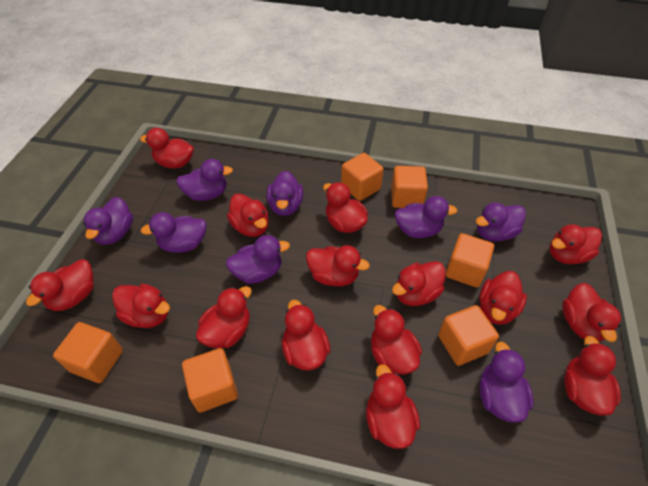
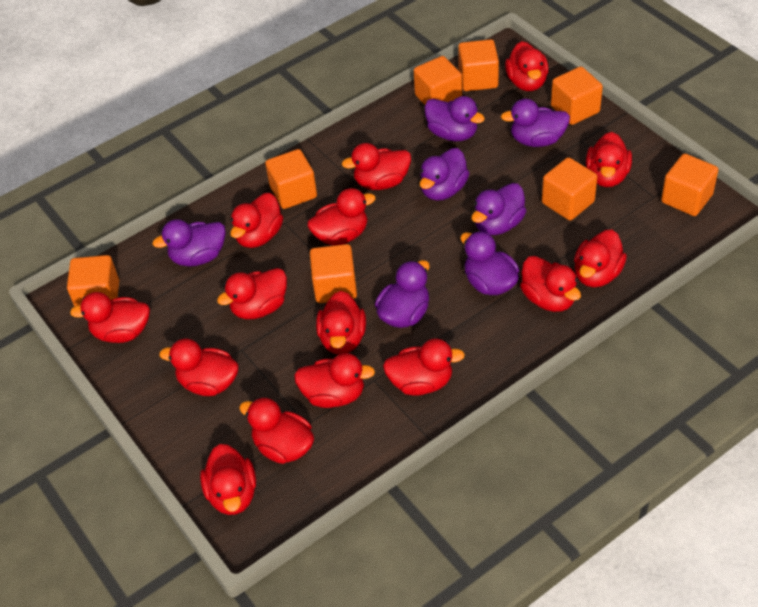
orange cube: [53,322,123,383] [182,348,238,412] [341,153,384,201] [391,166,428,208] [438,305,499,366] [445,233,494,288] = 6 -> [67,255,119,307] [265,149,317,209] [310,244,357,303] [414,56,462,105] [458,39,499,91] [542,157,598,220] [551,66,603,125] [661,153,718,216] = 8
purple duck: [83,197,133,245] [141,212,207,253] [176,159,233,201] [226,235,290,284] [267,171,303,216] [395,196,457,238] [476,203,526,242] [479,341,534,423] = 8 -> [152,219,226,267] [375,260,430,328] [420,148,469,201] [424,96,485,141] [460,231,519,295] [471,183,526,235] [501,99,570,147] = 7

